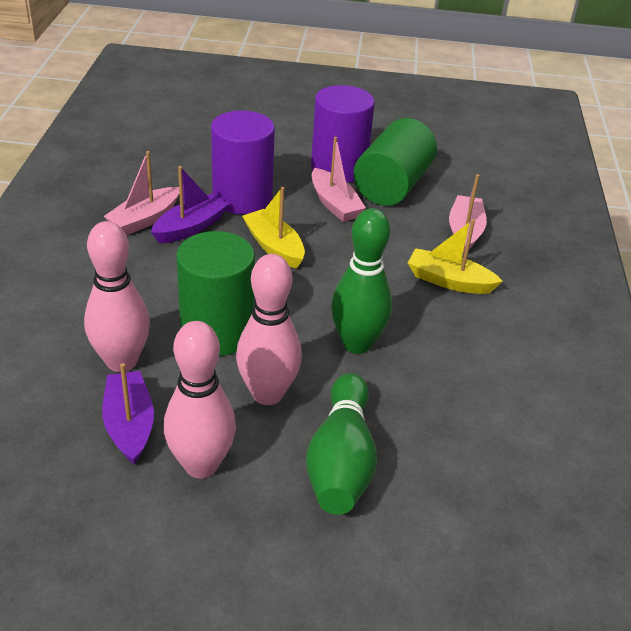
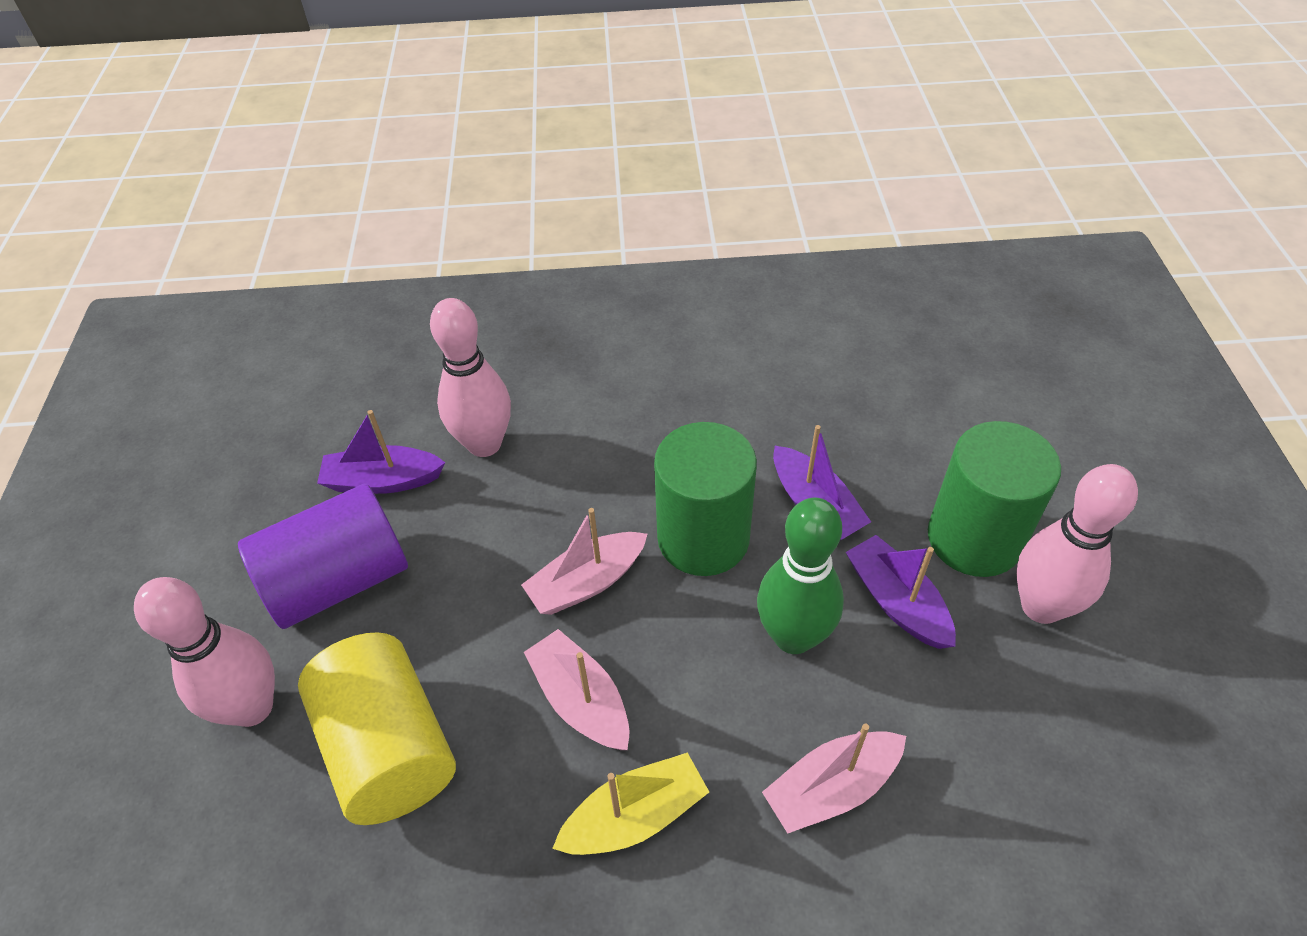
green bowling pin: [306,373,377,515] [331,208,392,354] = 2 -> [757,498,844,654] = 1
purple boat: [102,363,154,465] [151,166,229,243] = 2 -> [317,410,445,494] [773,425,871,540] [846,535,956,649] = 3
purple cylinder: [211,110,275,215] [311,85,375,183] = 2 -> [238,484,408,629] = 1
yellow boat: [242,187,305,269] [408,219,503,294] = 2 -> [552,752,709,855] = 1
yellow cylinder: none = 0 -> [298,632,456,825] = 1

